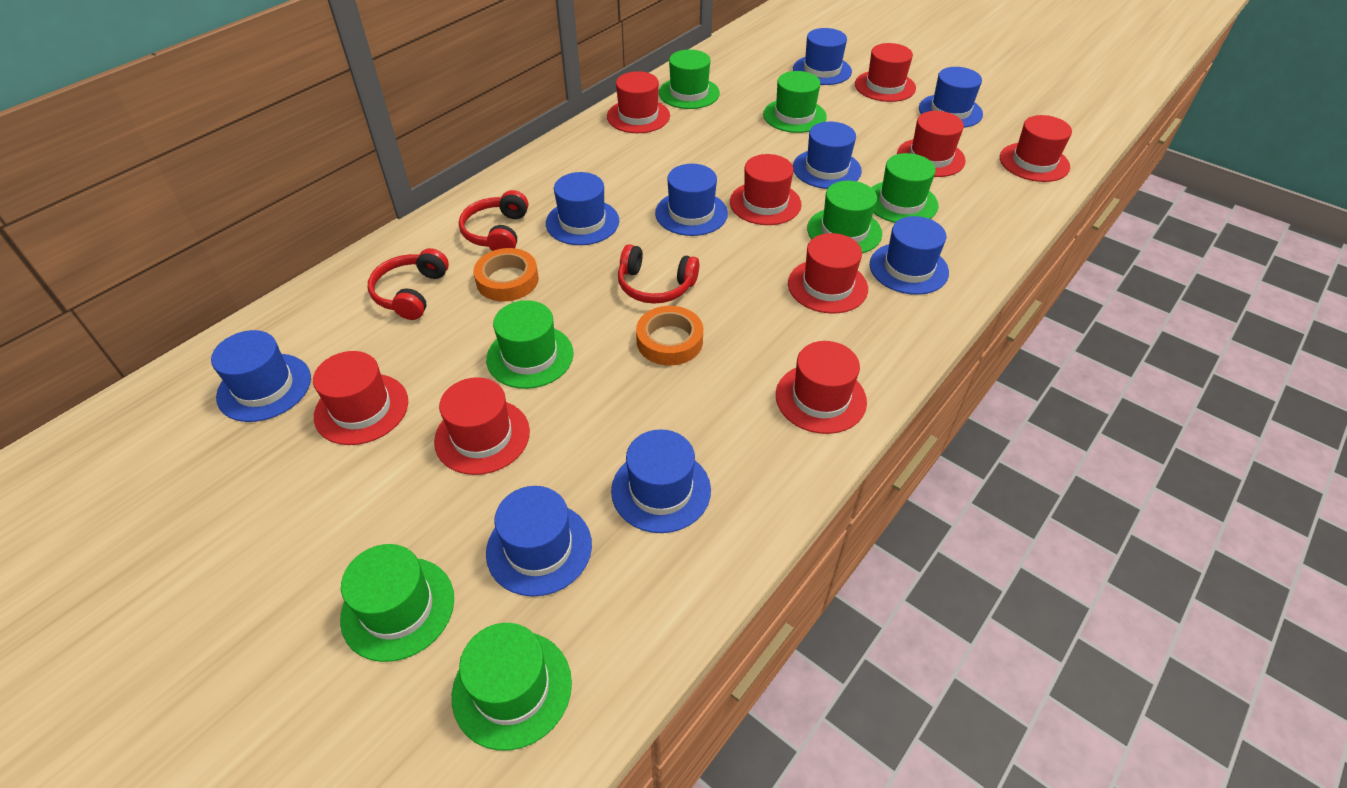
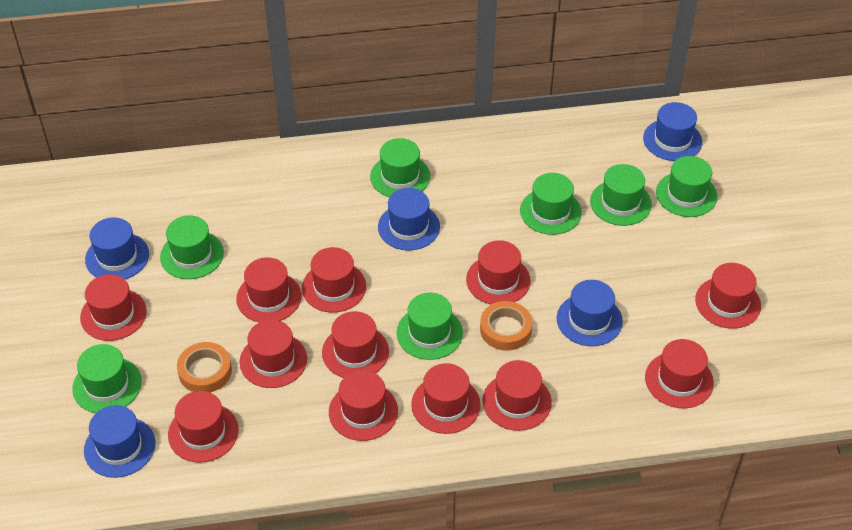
blue hat: [211,330,311,422] [486,486,592,596] [546,172,619,245] [611,429,711,533] [655,164,728,236] [793,28,852,85] [793,121,862,189] [870,216,949,295] [919,67,983,128] = 9 -> [84,405,155,478] [85,217,149,279] [378,188,440,251] [557,280,623,346] [643,102,702,161] = 5
red hat: [313,351,408,445] [434,377,530,475] [607,71,670,133] [730,154,802,225] [776,341,867,434] [788,233,868,314] [855,43,916,102] [897,111,966,177] [1000,115,1072,182] = 9 -> [80,274,147,341] [168,391,239,463] [236,257,301,322] [240,320,307,388] [302,247,366,313] [322,311,389,378] [329,370,398,441] [411,363,481,434] [466,240,530,304] [482,360,552,431] [645,339,714,408] [695,263,761,329] = 12
red headphones: [368,248,449,320] [459,190,528,251] [618,244,699,304] = 3 -> none = 0

